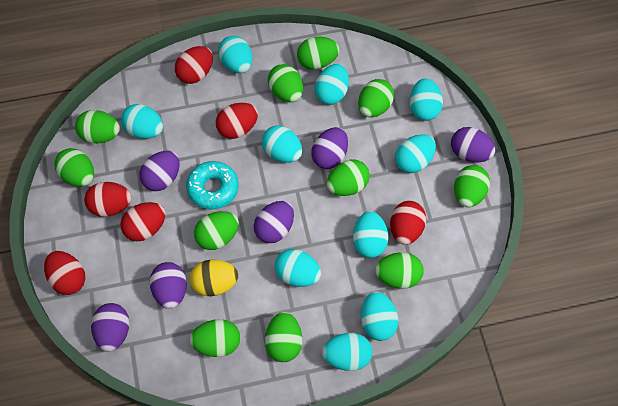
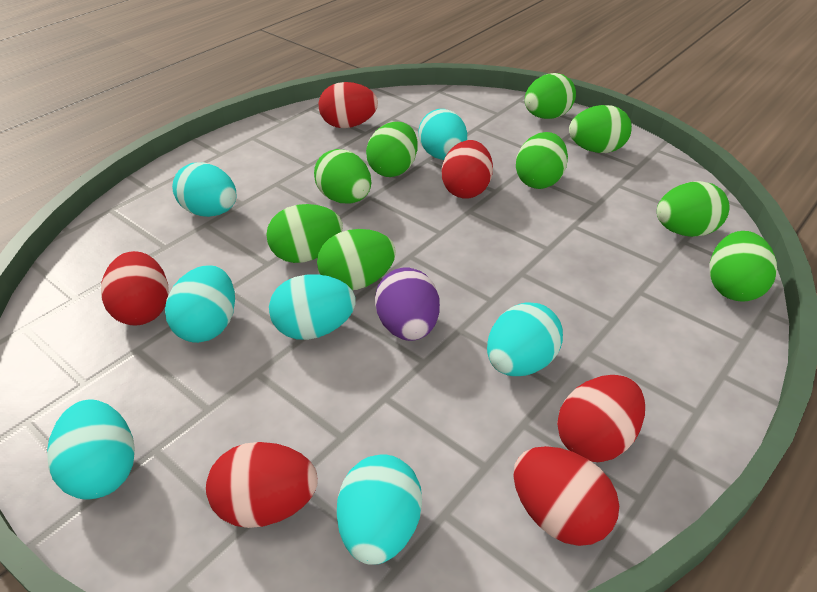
green egg: [54,148,94,187] [75,110,120,144] [190,319,240,357] [194,211,239,250] [265,312,302,362] [268,64,303,102] [297,37,339,69] [327,159,370,196] [358,79,394,117] [375,252,424,289] [454,165,490,207] = 11 -> [266,204,343,263] [314,149,371,204] [317,229,396,290] [366,122,418,177] [516,132,568,189] [525,73,576,119] [569,105,632,153] [657,181,730,237] [710,231,777,302] = 9
purple egg: [91,303,130,352] [139,150,180,191] [150,262,187,309] [254,201,294,243] [311,127,348,169] [451,127,495,162] = 6 -> [375,268,440,341] = 1
turquoise donut: [186,161,239,209] = 1 -> none = 0
turquoise egg: [121,104,163,139] [218,36,253,73] [262,125,302,163] [275,249,321,287] [315,64,349,105] [322,333,372,371] [353,211,388,258] [361,291,398,341] [395,134,436,173] [410,78,443,121] = 10 -> [47,399,135,499] [165,265,235,343] [172,162,237,217] [269,274,355,340] [337,454,422,565] [419,109,467,160] [487,302,563,376] = 7
yellow egg: [190,260,238,296] = 1 -> none = 0

